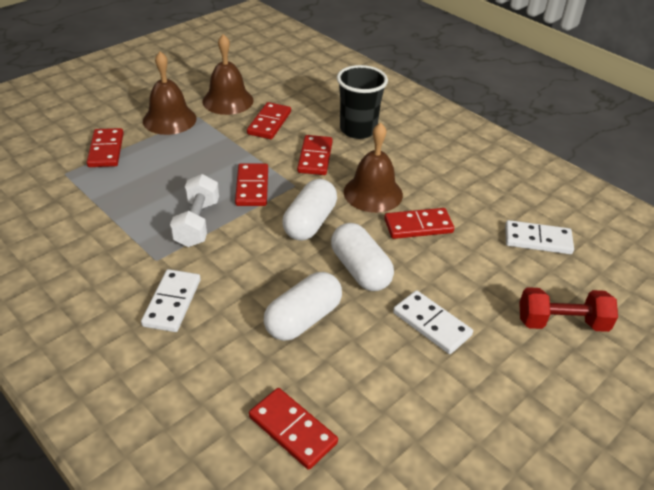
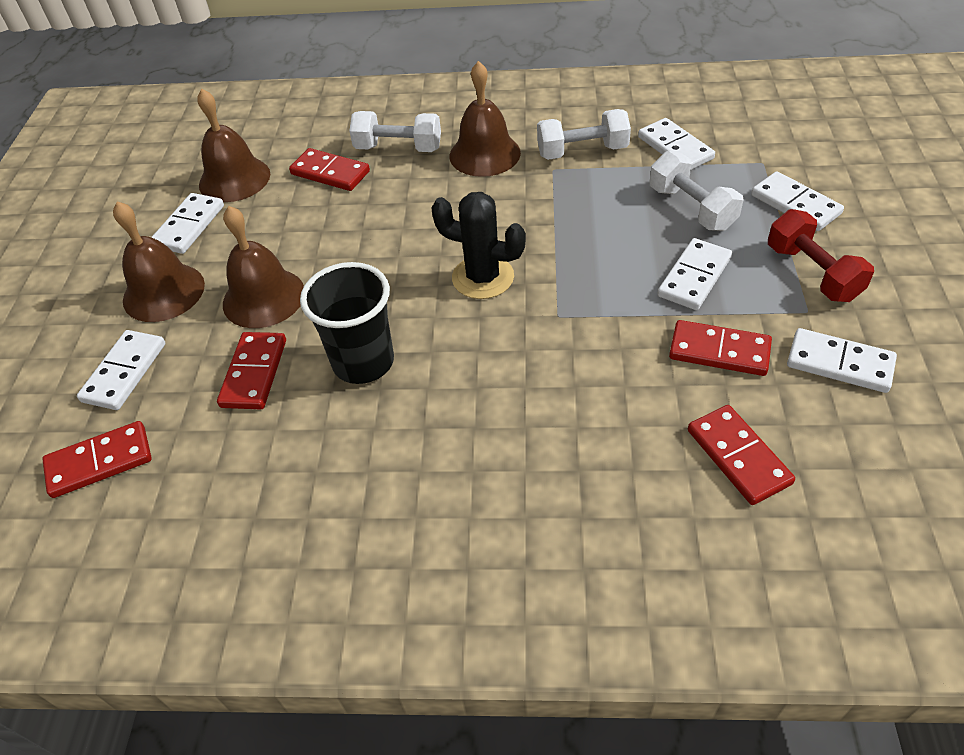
black cactus: none = 0 -> [431,192,526,299] = 1
brown bell: [143,52,196,135] [203,34,253,115] [344,122,403,213] = 3 -> [113,201,205,322] [197,89,270,202] [223,206,304,328] [450,61,521,177] = 4
red domino: [87,128,124,167] [235,163,268,206] [247,102,291,139] [249,388,338,470] [297,135,333,175] [384,208,454,239] = 6 -> [42,421,152,498] [217,332,286,410] [289,148,370,191] [669,320,772,376] [688,405,795,505] = 5
white capsule: [264,272,342,341] [282,179,337,241] [331,223,394,291] = 3 -> none = 0
white domino: [141,269,201,332] [393,290,473,354] [505,220,574,254] = 3 -> [77,330,166,410] [152,193,224,254] [638,118,715,170] [657,238,732,310] [751,171,844,231] [787,328,897,393] = 6
white dumbbell: [170,174,219,247] = 1 -> [349,111,441,152] [537,109,631,160] [650,151,744,231] = 3

